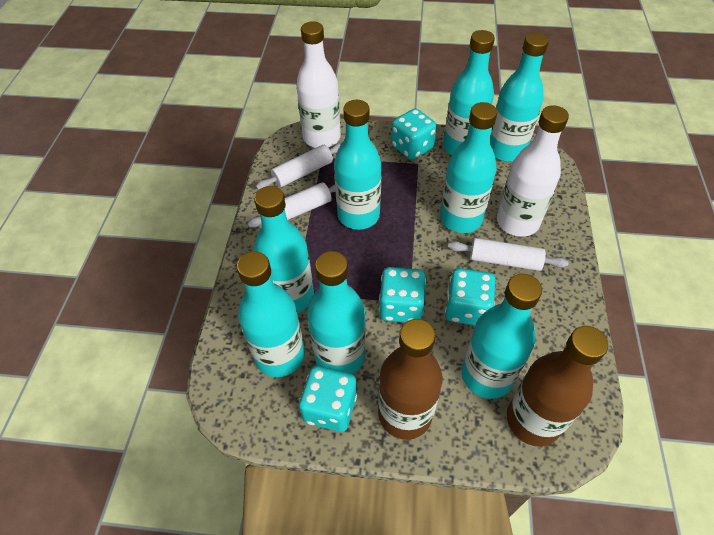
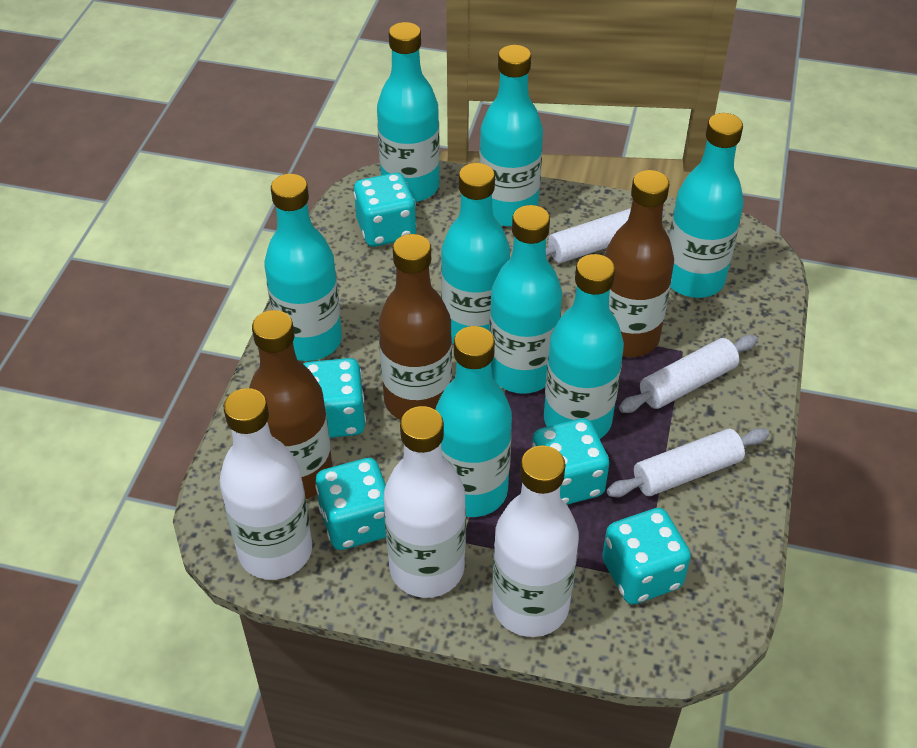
brown bottle: [378,319,442,440] [507,326,608,447] = 2 -> [249,310,333,499] [378,234,452,420] [605,170,674,357] = 3
turquoise dice: [299,366,357,432] [379,267,426,322] [391,108,437,160] [445,268,495,325] = 4 -> [303,358,366,438] [315,458,386,550] [353,173,416,247] [532,418,609,505] [602,508,691,604] = 5
white bottle: [296,21,341,148] [497,106,569,237] = 2 -> [219,388,312,580] [384,406,466,598] [492,445,579,637] = 3

